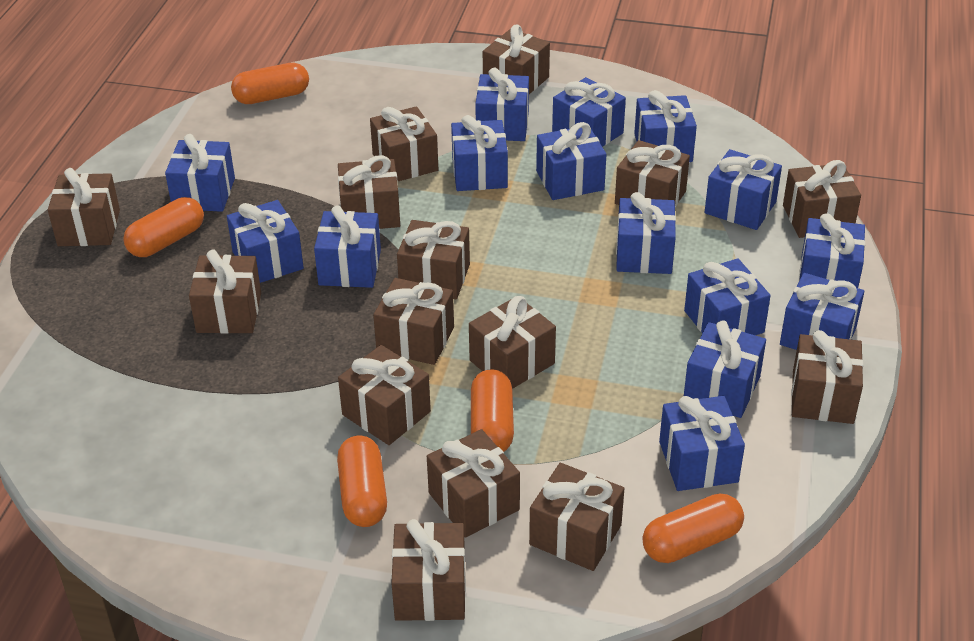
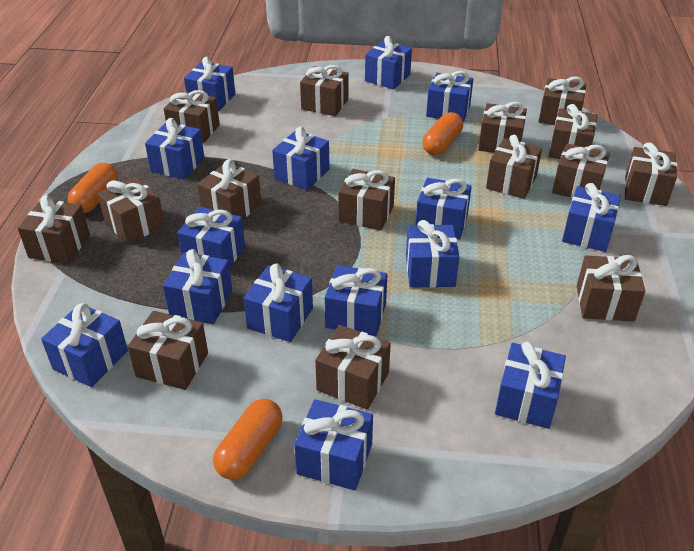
orange capsule: [123,197,204,257] [231,63,309,104] [337,435,387,527] [471,369,514,452] [642,494,744,563] = 5 -> [68,163,118,213] [213,399,282,480] [422,112,463,155] = 3

